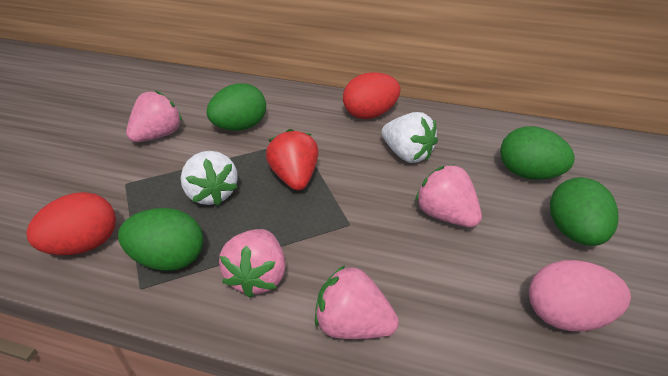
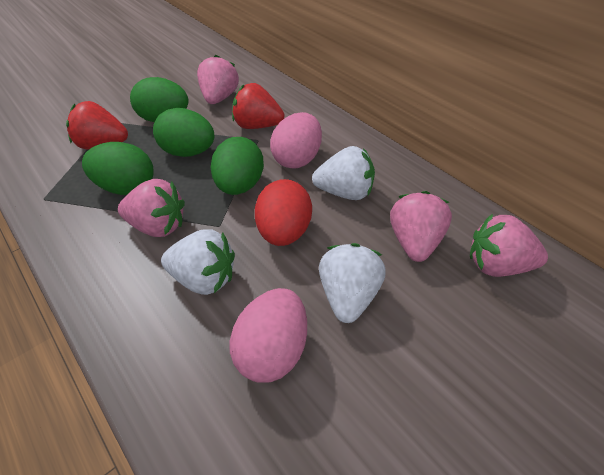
pink egg: [529,260,631,331] = 1 -> [229,288,307,383] [270,112,322,169] = 2
red egg: [26,192,116,255] [343,72,400,119] = 2 -> [255,179,312,246] = 1
red strawberry: [266,129,319,191] = 1 -> [66,101,128,150] [232,83,285,129] = 2
white strawberry: [181,151,238,206] [381,112,438,163] = 2 -> [161,229,235,295] [312,146,375,200] [319,243,386,323] = 3

